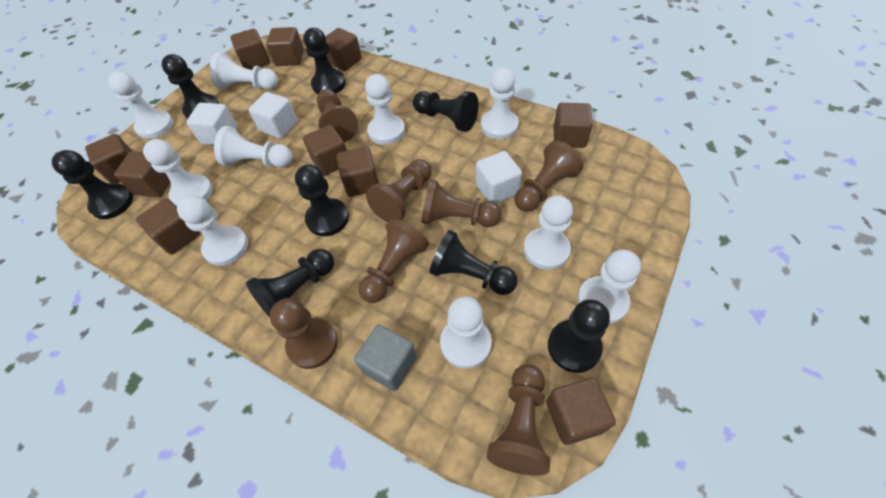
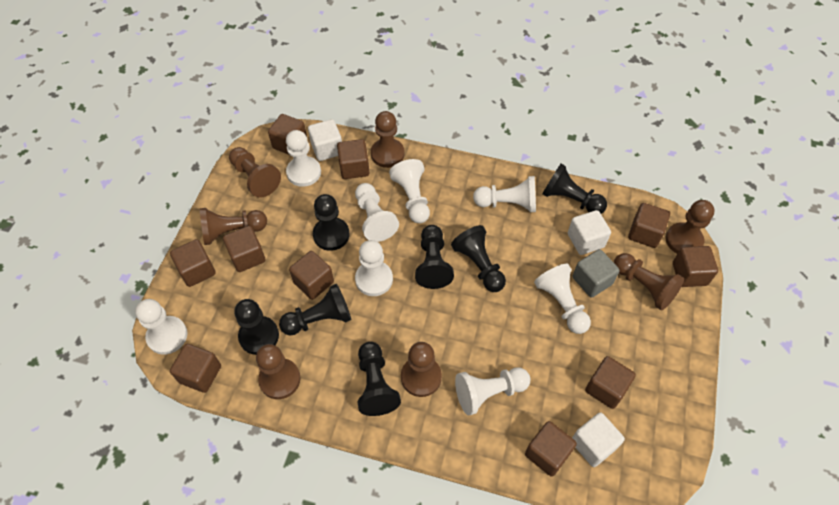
black pawn: [52,150,133,219] [161,54,219,119] [246,249,334,317] [295,164,349,236] [303,28,346,94] [413,91,478,132] [430,230,518,295] [548,299,610,373] = 8 -> [234,299,279,355] [279,284,351,335] [313,194,350,251] [357,342,401,416] [415,225,454,289] [451,225,506,292] [543,164,607,214] = 7
white pawn: [108,71,173,139] [143,139,213,207] [177,195,248,266] [210,52,278,90] [214,126,292,168] [365,74,405,145] [440,296,492,369] [481,67,519,139] [523,195,573,270] [577,249,641,324] = 10 -> [135,299,188,355] [286,130,321,187] [355,183,399,242] [355,240,393,296] [389,159,430,223] [455,367,530,415] [473,176,536,212] [534,263,591,334] = 8

